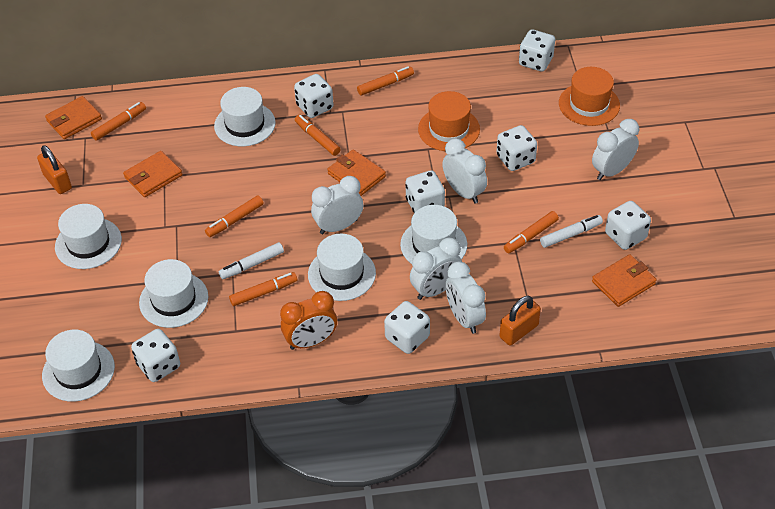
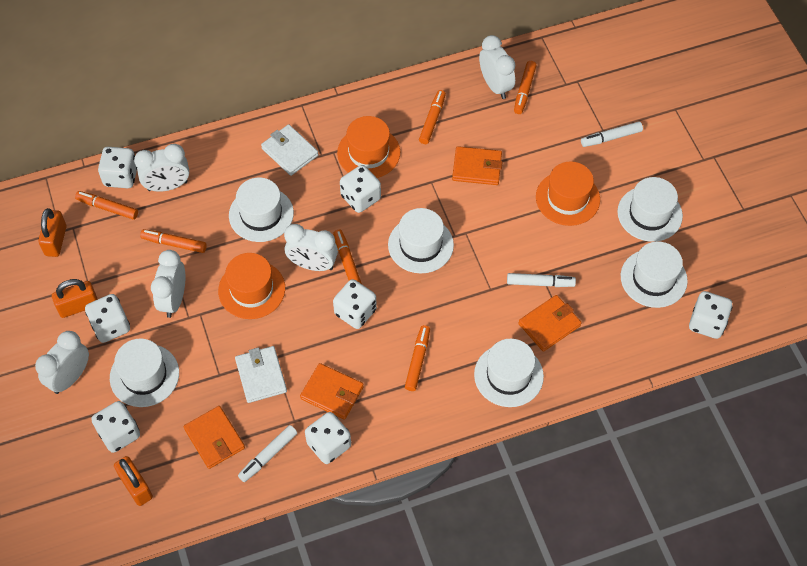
orange clock: [280,291,337,350] = 1 -> none = 0
orange hat: [418,91,480,151] [559,67,620,126] = 2 -> [218,253,285,319] [337,116,400,178] [536,161,600,226] = 3
orange padlock: [37,145,72,194] [499,296,541,346] = 2 -> [38,208,67,257] [52,279,98,318] [114,456,153,506] = 3
white marker: [219,242,284,279] [540,215,603,248] = 2 -> [238,425,297,482] [507,273,576,287] [581,121,643,147] = 3
white wallet: none = 0 -> [235,346,287,403] [261,124,318,176] = 2

